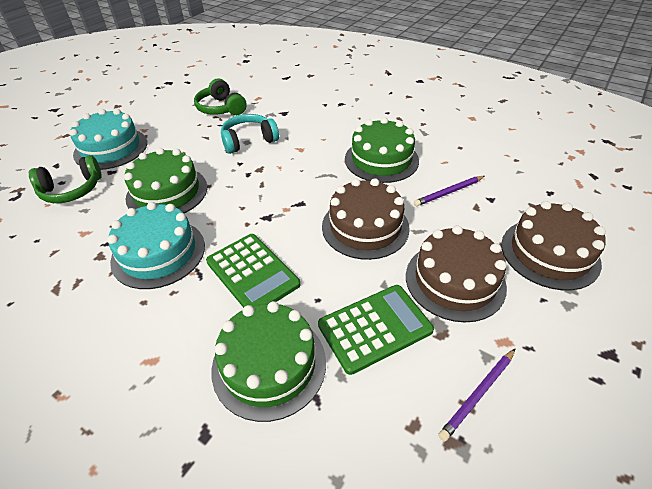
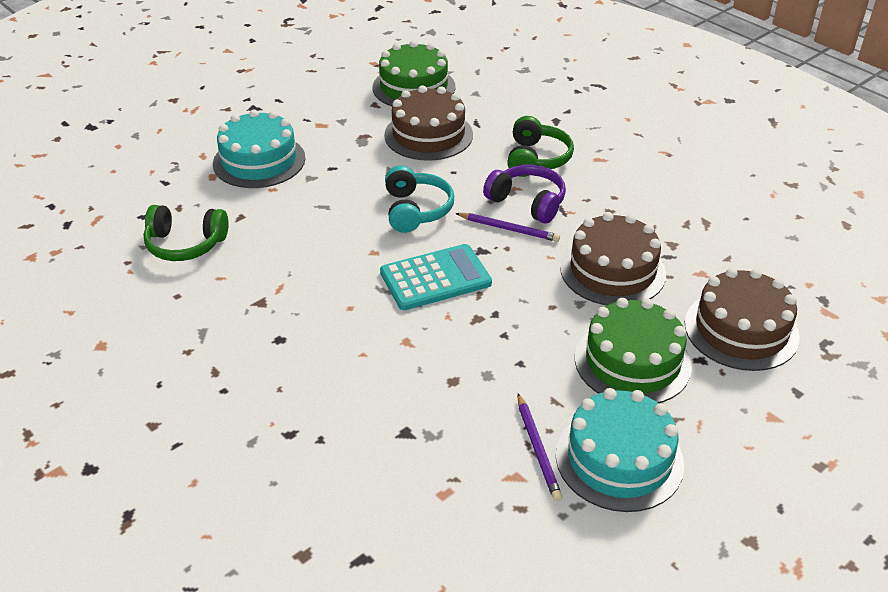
green cake: [124,148,207,213] [211,301,326,422] [345,117,419,183] = 3 -> [373,41,456,106] [575,298,692,403] = 2
green calculator: [206,234,300,308] [318,285,434,375] = 2 -> none = 0
purple headphones: none = 0 -> [483,165,566,224] = 1
turquoise calculator: none = 0 -> [380,244,492,310] = 1

